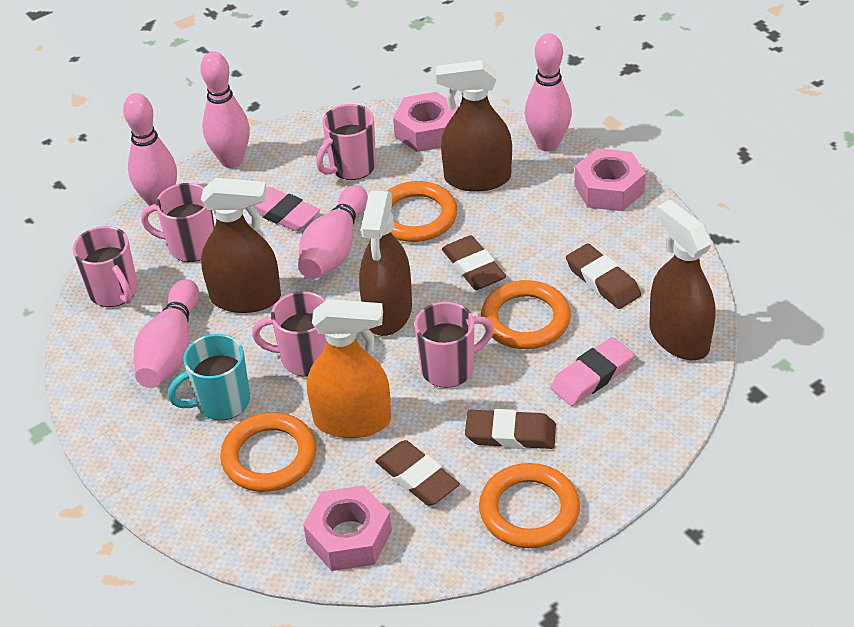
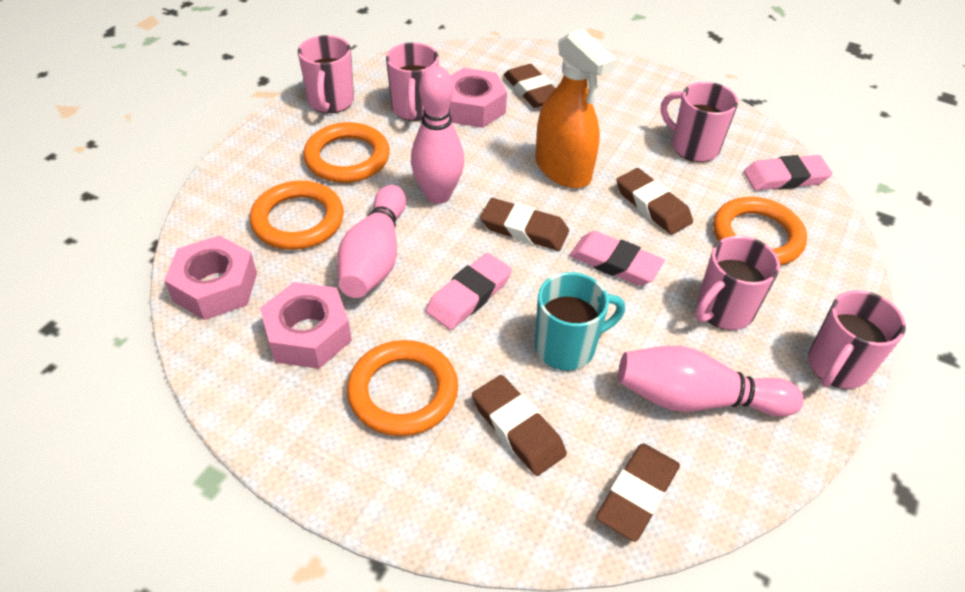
brown eraser: [375,440,460,506] [442,235,506,290] [465,409,556,449] [566,243,641,309] = 4 -> [472,375,567,476] [480,198,569,251] [504,64,555,108] [596,444,680,542] [616,168,693,235] = 5
brown spray bottle: [201,178,281,313] [359,190,412,336] [436,60,512,191] [649,200,715,360] = 4 -> none = 0
pink bowling pin: [123,93,177,206] [134,279,200,388] [200,51,250,168] [298,185,368,279] [525,33,572,152] = 5 -> [337,185,406,298] [411,66,464,204] [618,346,804,417] = 3
pink eraser: [254,187,320,231] [550,337,634,406] = 2 -> [426,253,512,330] [570,231,665,286] [744,155,832,190] = 3

